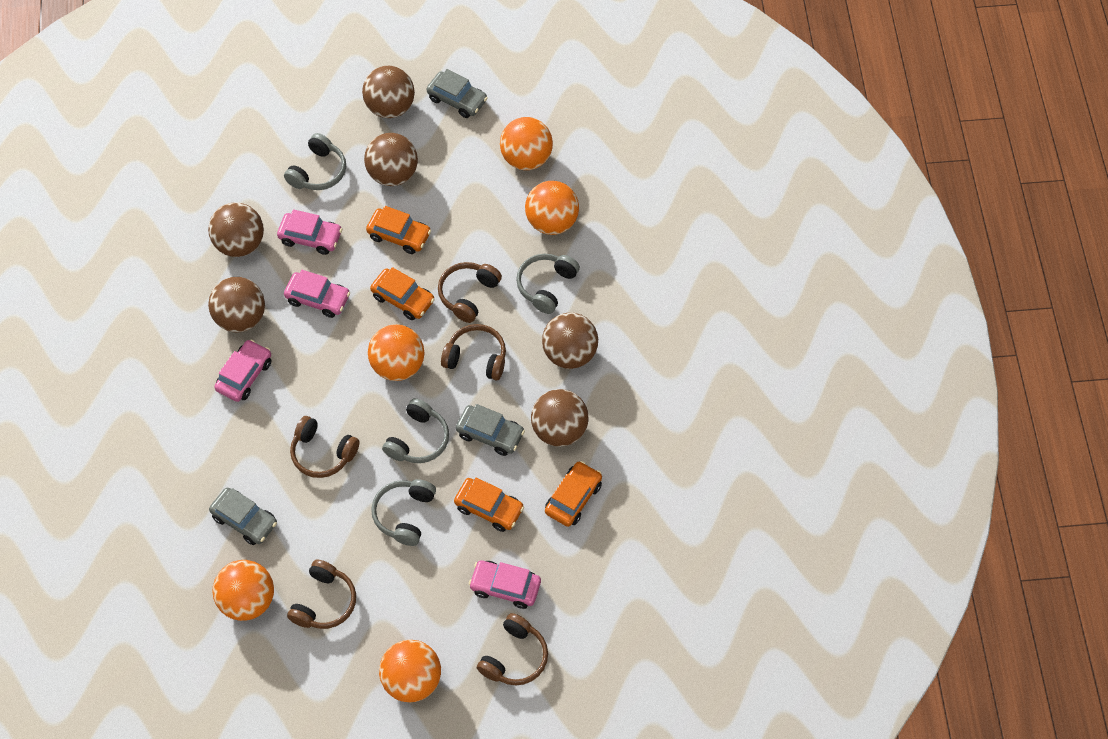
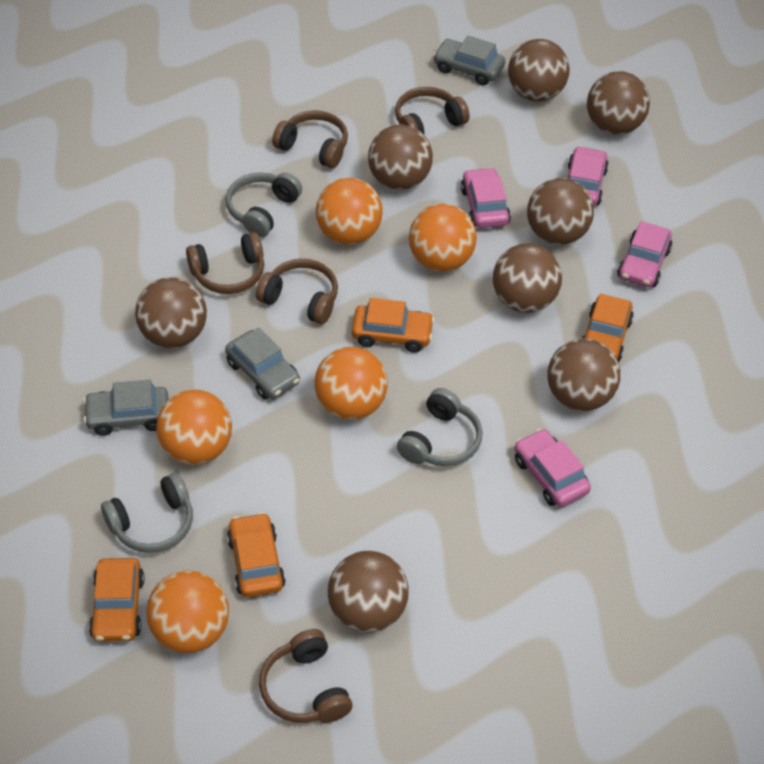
brown ball: [208,202,264,257] [208,277,265,333] [362,66,415,118] [364,133,418,186] [531,389,589,447] [542,313,598,369] = 6 -> [135,277,207,348] [328,551,409,633] [368,125,433,190] [493,243,562,313] [508,39,570,102] [527,178,594,245] [547,338,620,411] [587,71,650,135] = 8
grey headphones: [284,133,346,190] [371,479,436,546] [382,398,449,463] [516,254,580,314] = 4 -> [101,473,193,553] [226,172,302,237] [397,388,483,466] = 3

